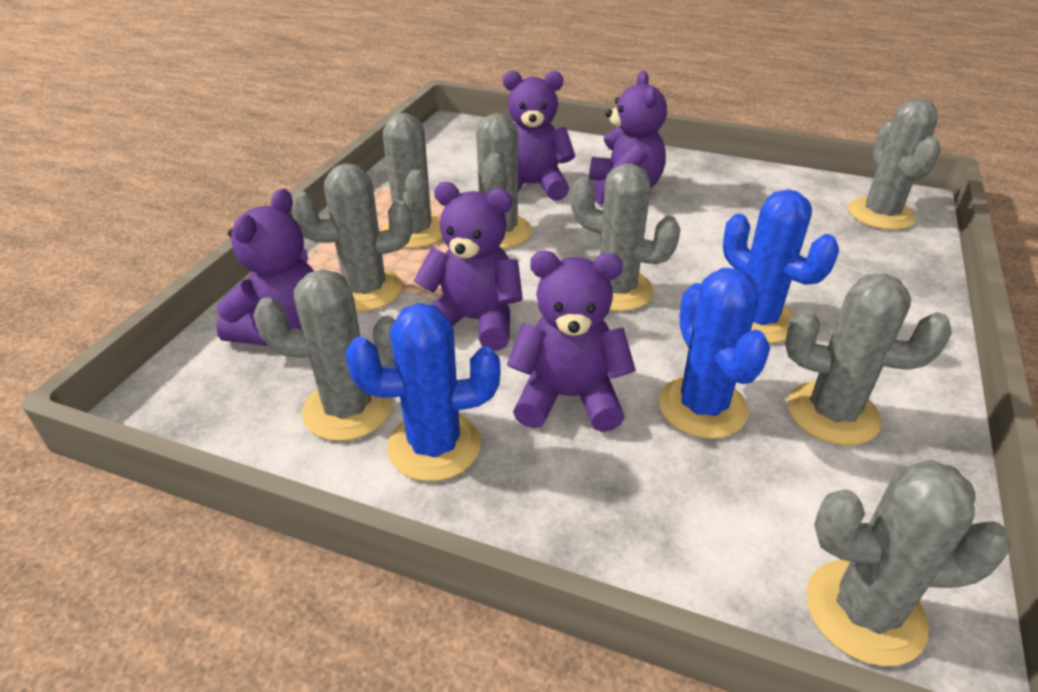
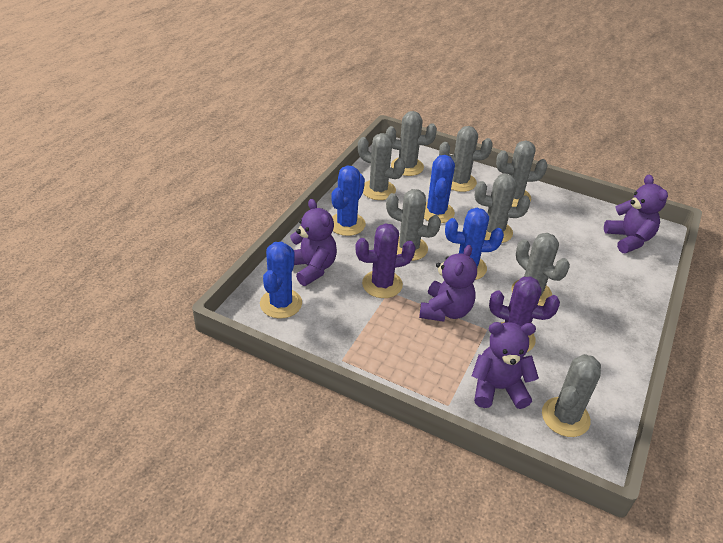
blue cactus: [346,303,500,481] [659,268,770,439] [723,189,839,343] = 3 -> [260,242,302,319] [332,166,366,236] [424,155,455,223] [445,208,504,280] = 4
purple cactus: none = 0 -> [355,223,416,298] [489,277,560,353] = 2
purple teddy bear: [216,189,314,346] [414,182,523,351] [503,70,575,201] [507,251,636,432] [589,71,667,204] = 5 -> [290,199,337,286] [419,245,477,322] [472,322,539,409] [604,175,668,253] = 4

